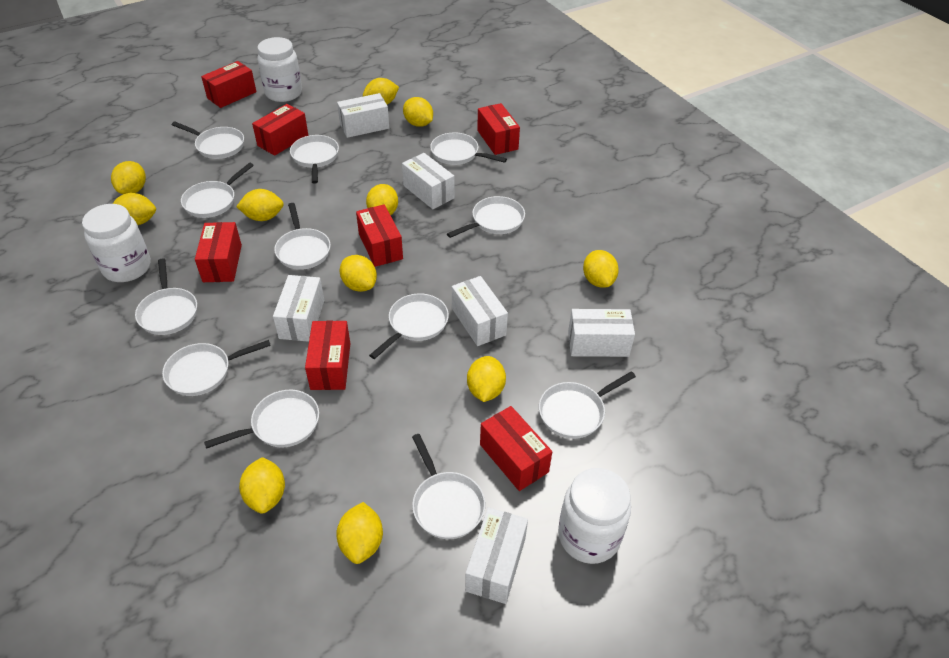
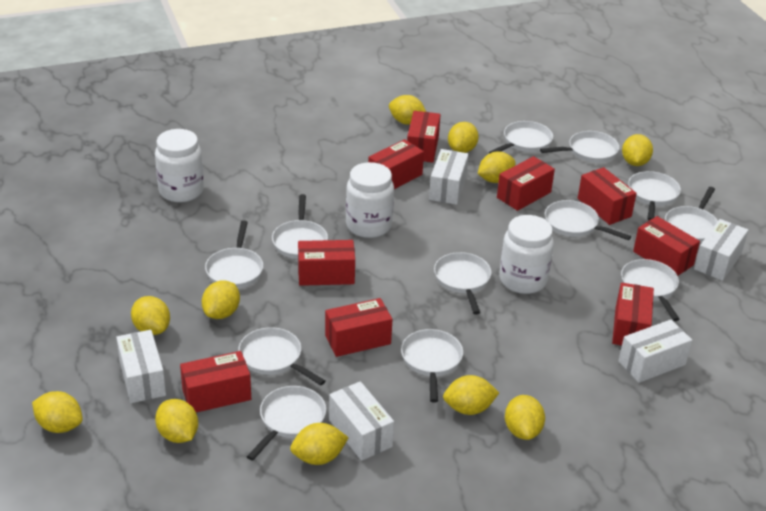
red box: [195,222,242,282] [201,61,256,108] [252,104,308,156] [305,321,350,390] [356,204,403,267] [477,103,520,155] [480,406,552,491] = 7 -> [180,351,251,413] [298,240,355,286] [325,298,393,357] [368,139,424,189] [407,111,441,162] [497,156,555,211] [578,167,637,225] [612,283,654,346] [633,216,700,276] = 9
white box: [273,275,324,342] [337,93,389,138] [402,153,455,209] [452,276,508,346] [465,507,528,604] [568,309,635,357] = 6 -> [116,330,166,403] [329,381,394,461] [429,149,469,205] [619,320,692,383] [694,219,748,281] = 5

